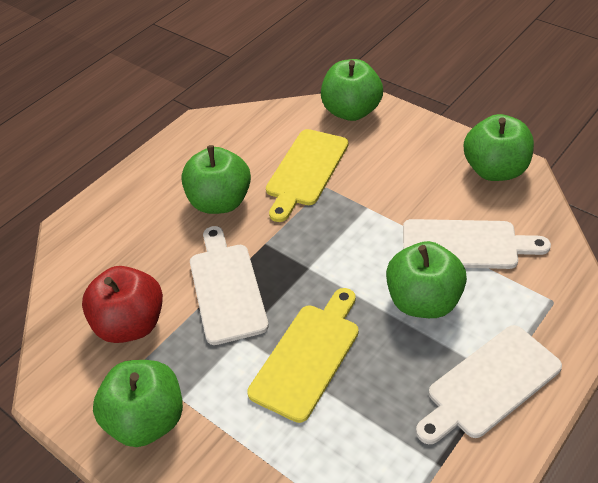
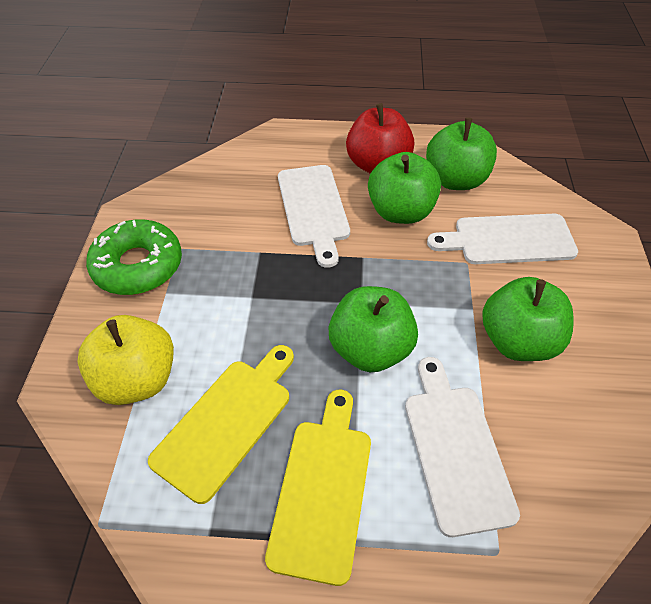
green apple: [93,360,183,447] [181,145,251,214] [321,59,383,121] [386,241,467,318] [464,114,534,181] = 5 -> [329,286,418,372] [368,152,441,224] [426,117,497,190] [482,277,574,361] = 4
green donut: none = 0 -> [86,220,182,295] = 1
yellow apple: none = 0 -> [78,315,174,405] = 1

